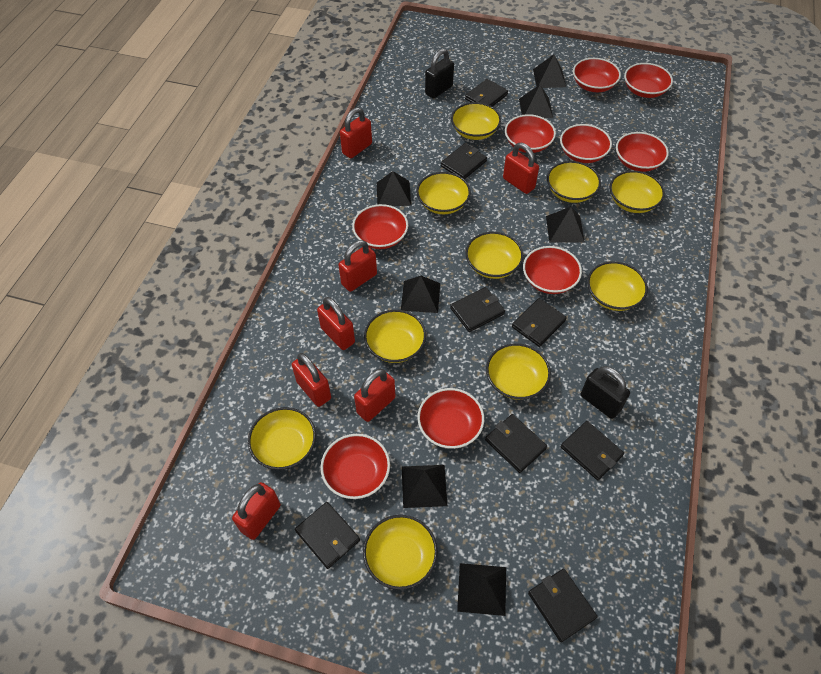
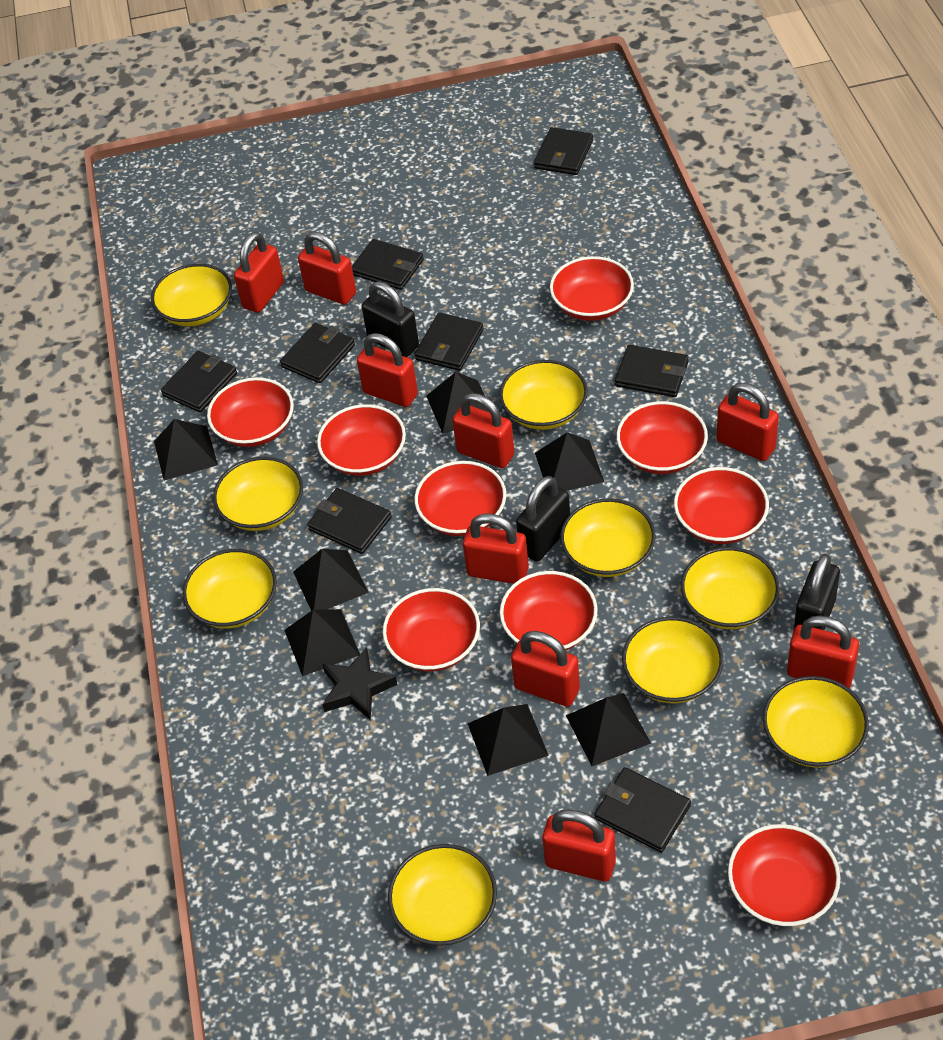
black padlock: [425,49,454,99] [581,366,630,419] = 2 -> [361,281,419,357] [516,476,570,562] [793,554,840,632] = 3
black star: none = 0 -> [322,647,397,720] = 1
red padlock: [232,482,281,540] [292,353,331,407] [317,297,355,350] [339,240,377,292] [340,108,372,158] [354,369,395,422] [503,143,539,194] = 7 -> [234,232,284,313] [298,232,356,305] [357,333,418,407] [452,393,514,468] [463,513,529,584] [511,631,580,707] [542,809,616,882] [716,383,779,461] [787,616,859,688] = 9
yellow bowl: [248,407,316,470] [363,515,438,590] [364,310,426,363] [416,172,471,214] [451,102,501,140] [465,232,523,279] [486,343,551,400] [547,161,601,203] [587,261,648,311] [610,171,665,213] = 10 -> [151,264,232,327] [183,549,277,628] [213,457,303,531] [388,844,497,946] [499,360,588,430] [560,498,656,577] [622,617,723,703] [681,547,780,629] [763,676,869,768] = 9

